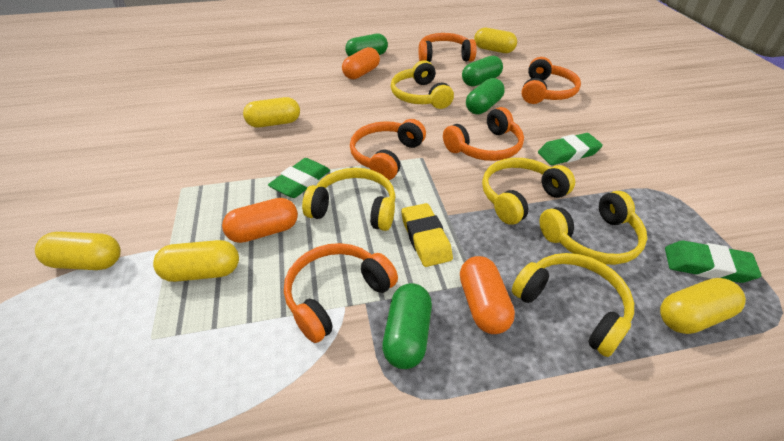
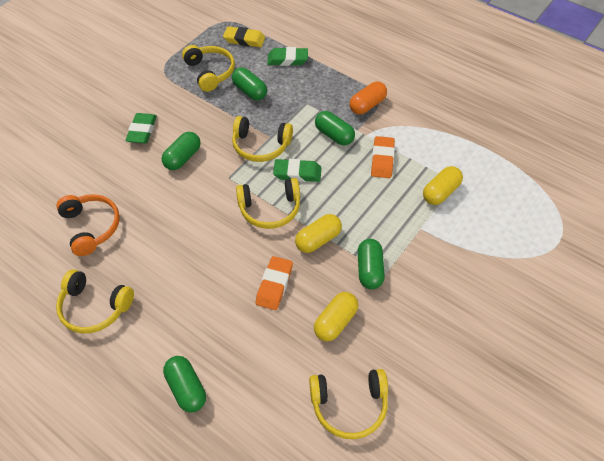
green capsule: [345,34,388,57] [382,283,432,369] [462,56,503,86] [466,78,505,114] = 4 -> [162,132,201,170] [163,356,206,413] [232,67,267,100] [315,111,355,145] [358,239,385,289] = 5
orange capsule: [222,198,298,243] [342,47,380,79] [460,256,515,334] = 3 -> [350,82,387,115] = 1
orange eraser: none = 0 -> [256,256,293,310] [371,136,395,178] = 2
orange headphones: [284,243,398,343] [350,119,426,180] [419,33,477,62] [443,107,524,161] [521,57,581,104] = 5 -> [56,194,120,256] = 1
yellow capsule: [35,232,121,270] [153,240,239,282] [243,97,300,128] [474,28,517,53] [660,278,746,334] = 5 -> [295,214,342,253] [314,292,358,341] [423,166,463,205] = 3

